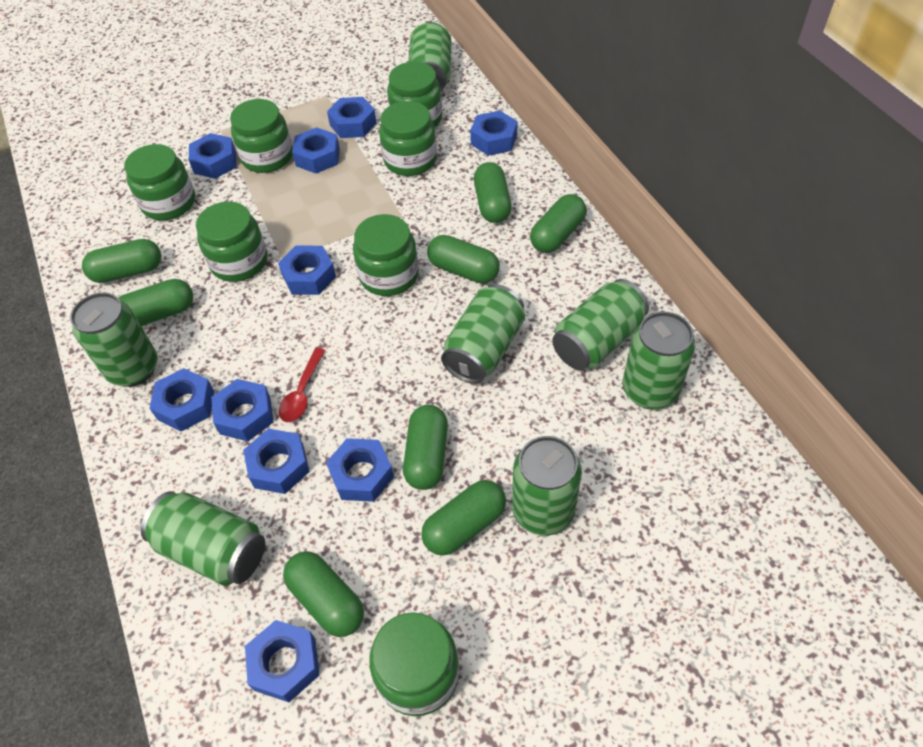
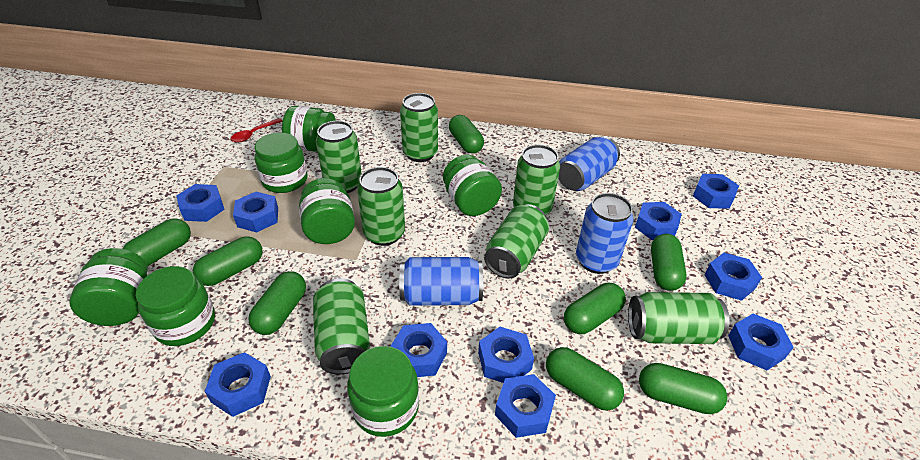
blue can: none = 0 -> [399,257,483,306] [558,136,620,191] [576,193,633,274] = 3

